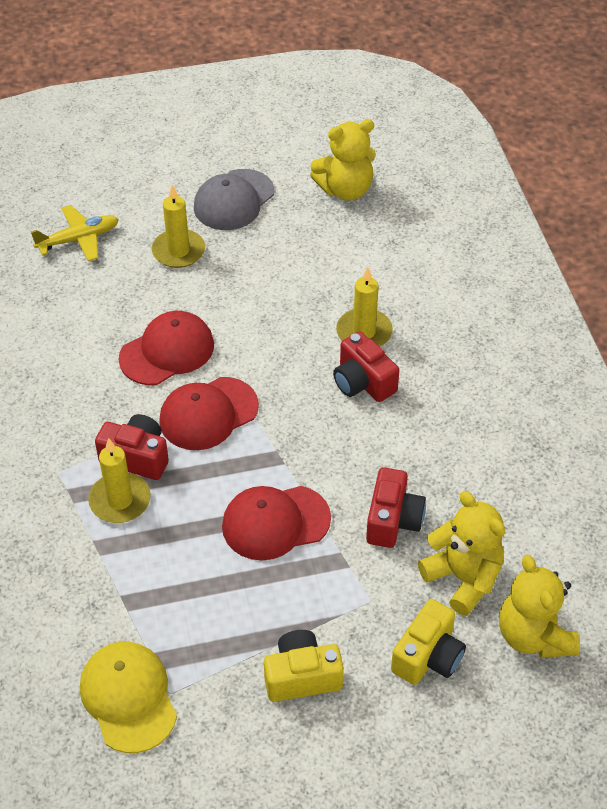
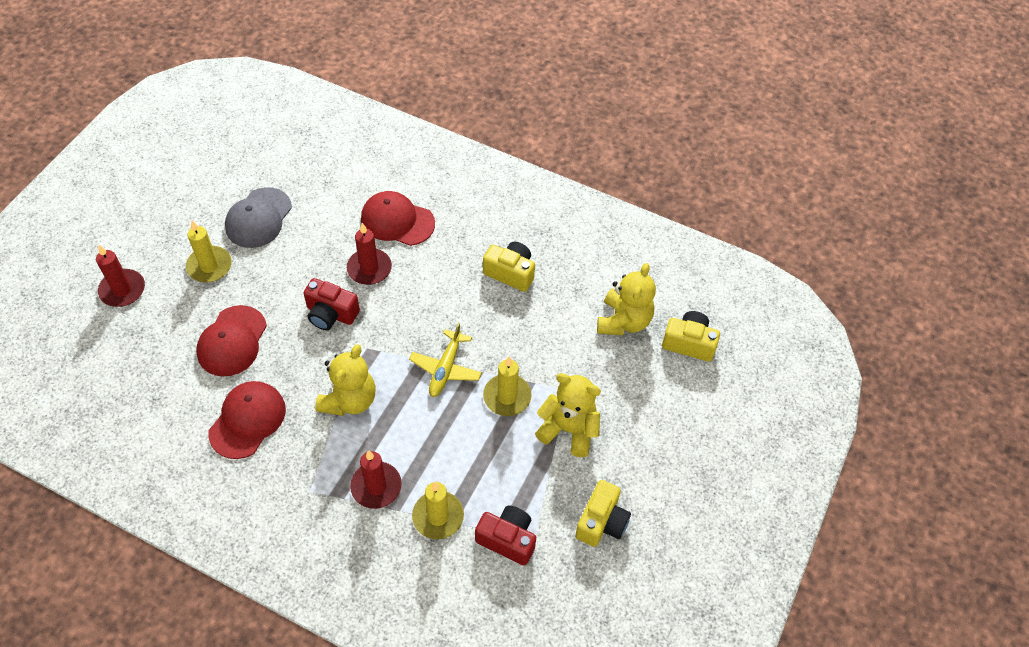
red camera: [95,414,169,480] [333,331,399,402] [366,467,426,548] = 3 -> [303,278,360,330] [475,505,536,566] = 2
red candle: none = 0 -> [96,245,145,307] [347,223,392,285] [350,450,402,509] = 3
yellow camera: [264,630,344,702] [391,599,466,685] = 2 -> [483,242,535,292] [575,480,631,547] [662,311,720,362] = 3
yellow cap: [80,642,177,753] = 1 -> none = 0

